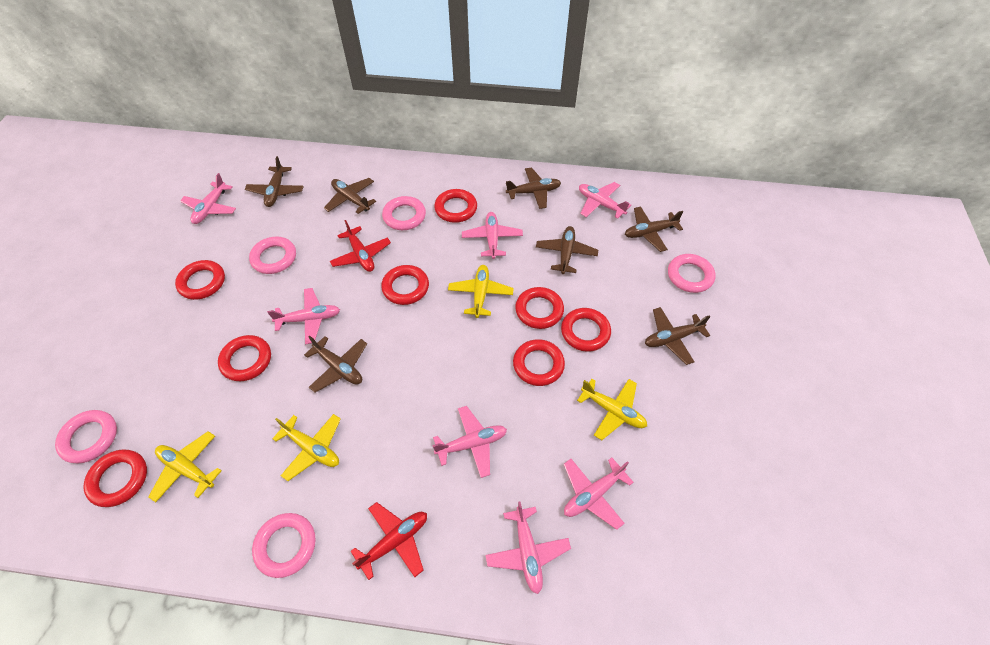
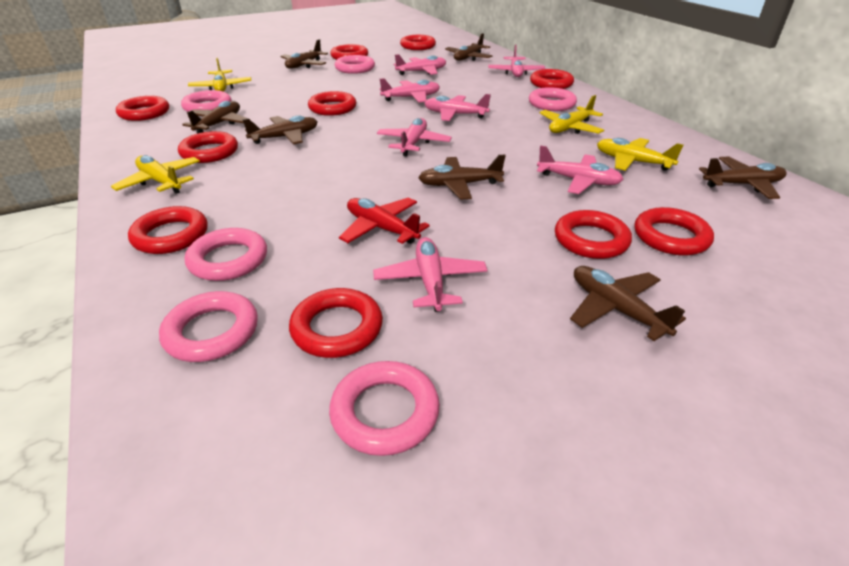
pink ring: [55,410,117,464] [249,236,296,274] [252,513,316,578] [382,196,426,230] [668,254,715,293] = 5 -> [159,291,258,362] [181,90,232,112] [185,228,267,281] [329,361,440,456] [335,55,375,74] [529,87,577,111] = 6
red plane: [330,220,391,272] [350,502,427,580] = 2 -> [339,198,430,244] = 1
red ring: [83,449,147,507] [175,260,225,300] [218,335,271,381] [381,265,429,305] [434,189,477,223] [513,339,565,386] [515,287,564,329] [561,308,611,352] = 8 -> [116,96,169,121] [128,206,208,254] [178,131,238,163] [289,288,383,358] [308,91,356,116] [330,44,368,60] [400,35,436,50] [530,69,574,89] [555,210,632,259] [634,207,714,256] = 10

